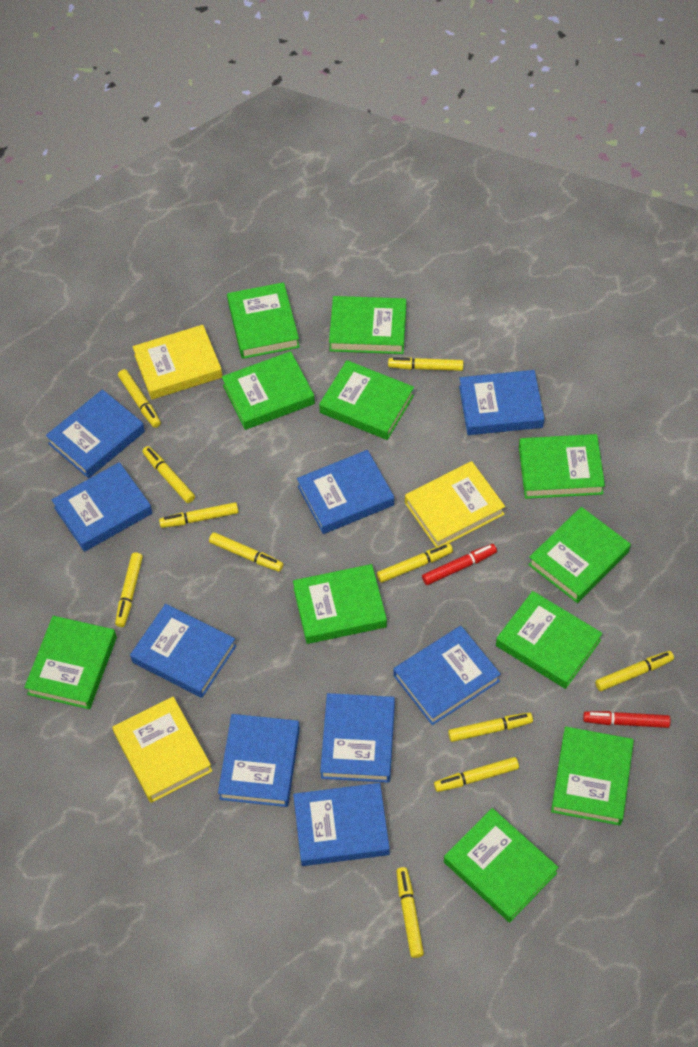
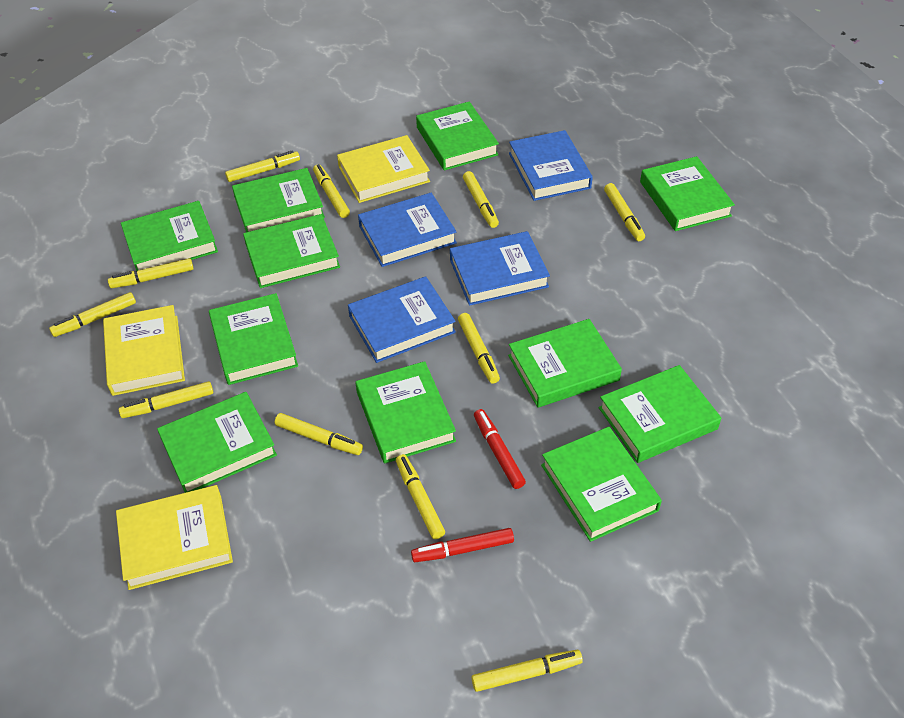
blue book: [46,389,145,478] [52,462,152,552] [130,604,236,698] [218,714,300,807] [293,783,390,866] [297,450,394,534] [320,693,395,783] [393,626,501,725] [459,370,544,435] = 9 -> [348,276,456,363] [358,193,457,267] [450,231,550,306] [509,130,593,201] = 4

